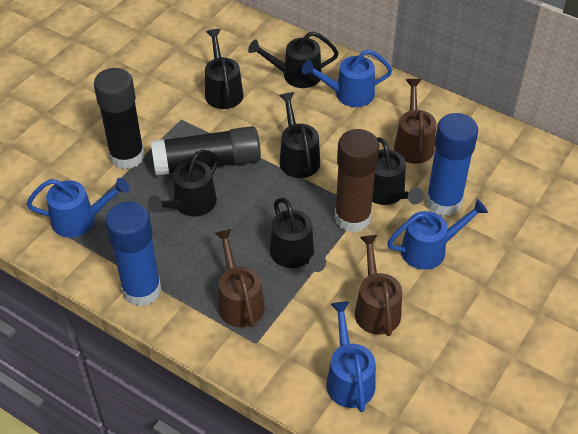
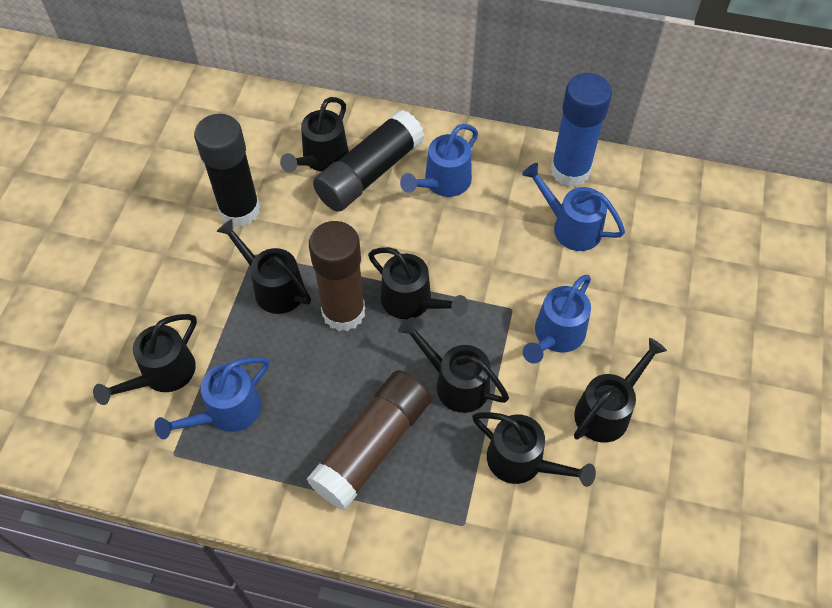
black watering can: [147,150,219,217] [205,29,243,109] [248,31,339,88] [270,198,326,272] [279,92,320,178] [372,137,424,205] = 6 -> [93,314,197,405] [217,219,311,314] [280,97,349,173] [368,247,468,319] [398,317,509,413] [472,412,596,487] [574,338,667,442] = 7
blue glue stick: [105,202,162,307] [426,113,478,216] = 2 -> [551,73,612,187] = 1
brown glue stick: [334,129,379,233] = 1 -> [307,370,431,510] [309,221,365,331] = 2
brown watering can: [215,229,265,328] [355,235,402,336] [394,79,436,164] = 3 -> none = 0

